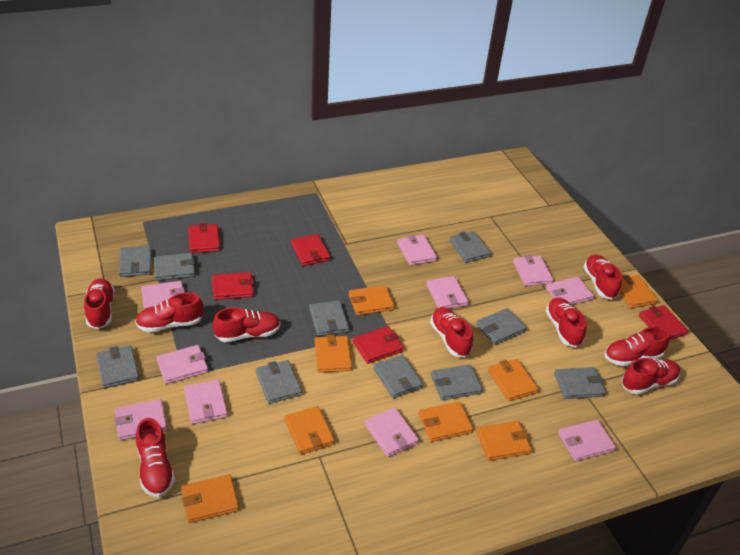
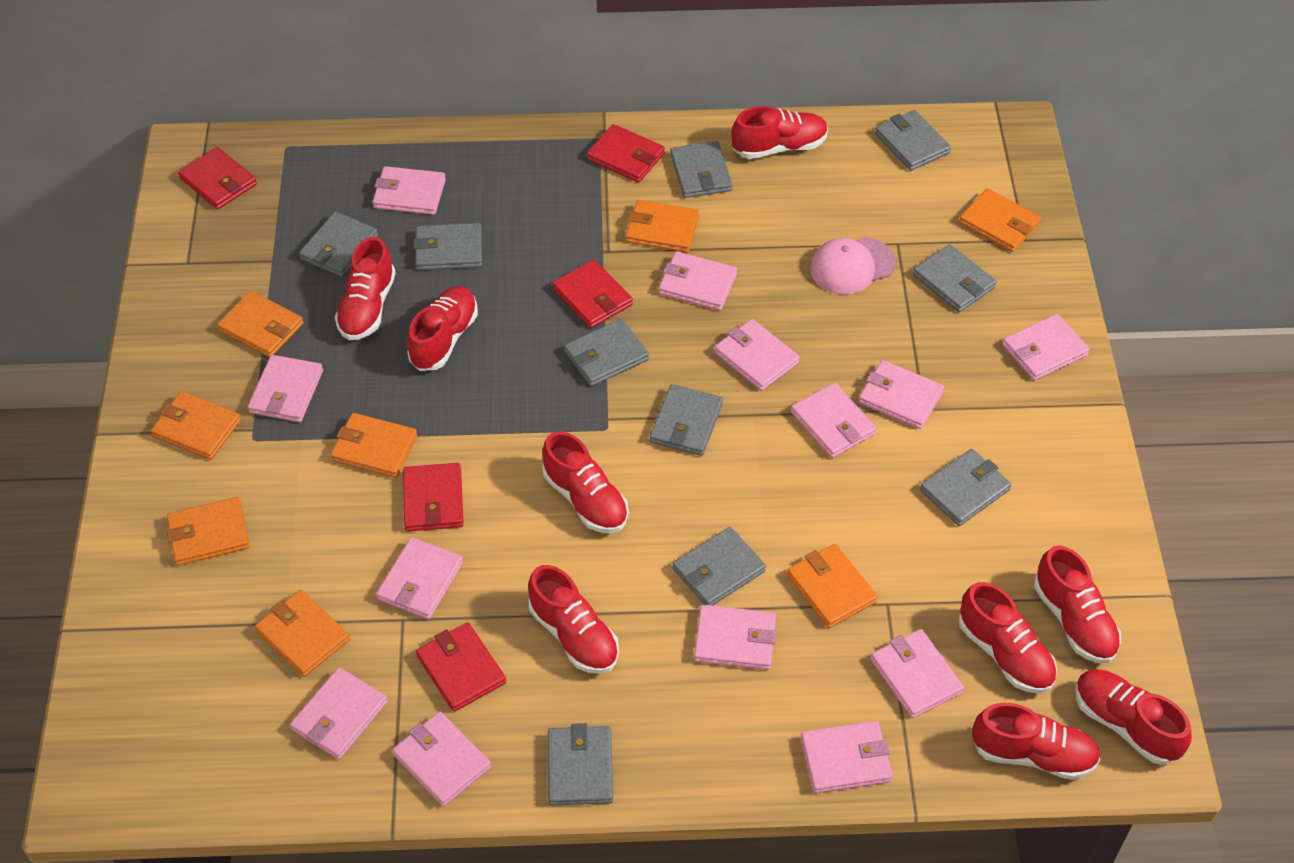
pink cap: none = 0 -> [810,237,896,294] = 1
pink wallet: [114,399,167,441] [141,281,185,309] [156,345,208,384] [184,379,228,424] [365,407,419,457] [397,234,437,266] [426,276,469,309] [513,255,553,286] [546,277,594,305] [558,420,616,461] = 10 -> [248,355,323,422] [290,667,388,760] [372,166,446,215] [376,537,463,619] [392,712,491,806] [659,251,737,310] [694,605,776,670] [714,319,800,391] [791,383,877,458] [801,721,893,793] [858,360,944,429] [871,629,964,718] [1002,314,1090,381] = 13

